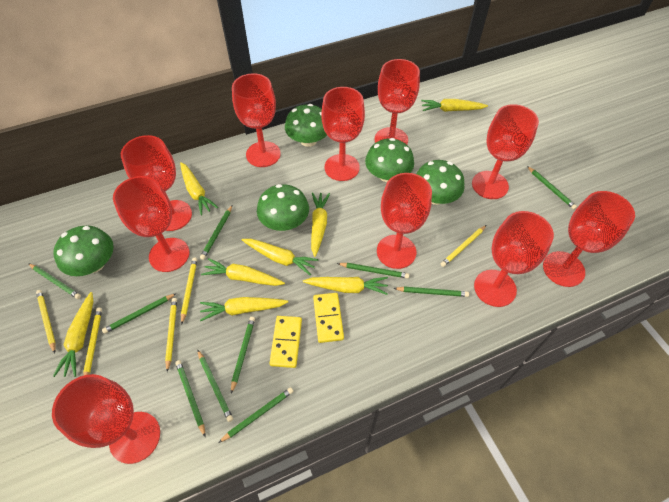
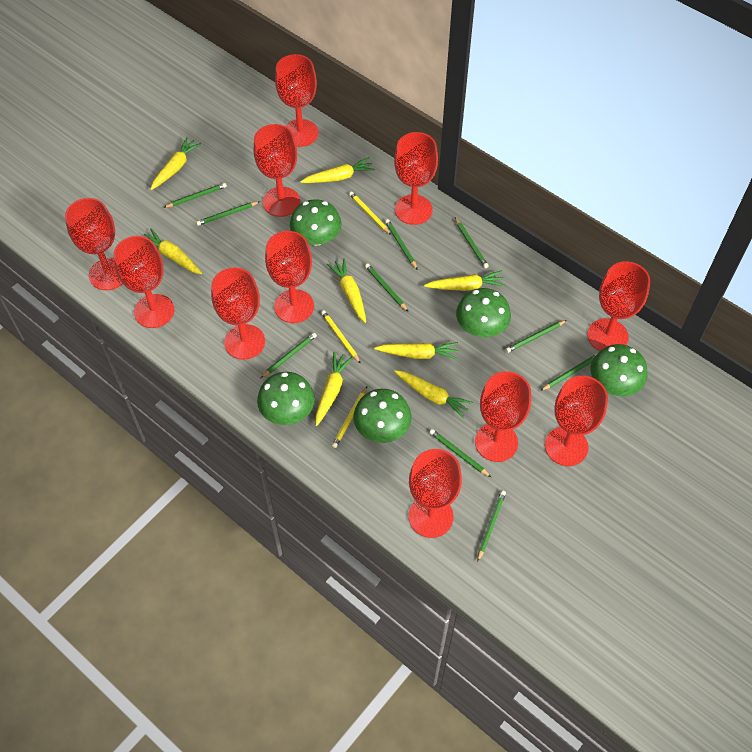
red goblet: [52,374,160,464] [113,176,189,272] [121,135,192,231] [232,73,281,167] [321,87,365,181] [375,59,420,145] [377,173,432,269] [472,104,539,199] [474,211,554,307] [543,191,635,287] = 10 -> [65,198,122,290] [113,236,174,328] [211,267,265,360] [254,124,300,217] [265,231,314,323] [275,54,318,147] [394,132,438,225] [409,449,462,538] [475,371,531,462] [545,376,608,466] [587,261,650,351] = 11
yellow domino: [270,316,302,368] [313,293,344,343] = 2 -> none = 0
yellow pencil: [36,290,56,353] [83,308,102,375] [165,298,177,372] [181,258,197,325] [440,225,486,267] = 5 -> [321,310,361,364] [332,387,367,448] [349,192,391,235] = 3

